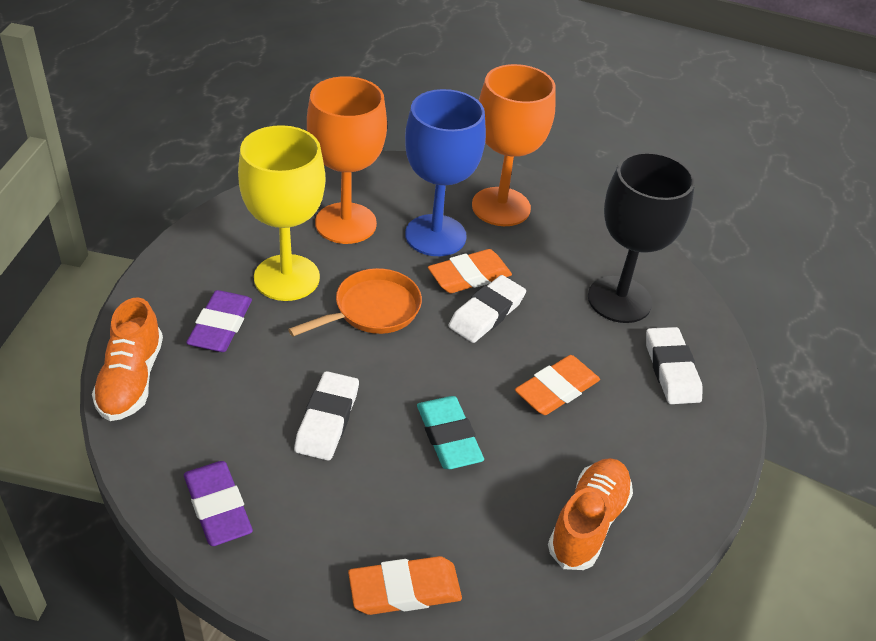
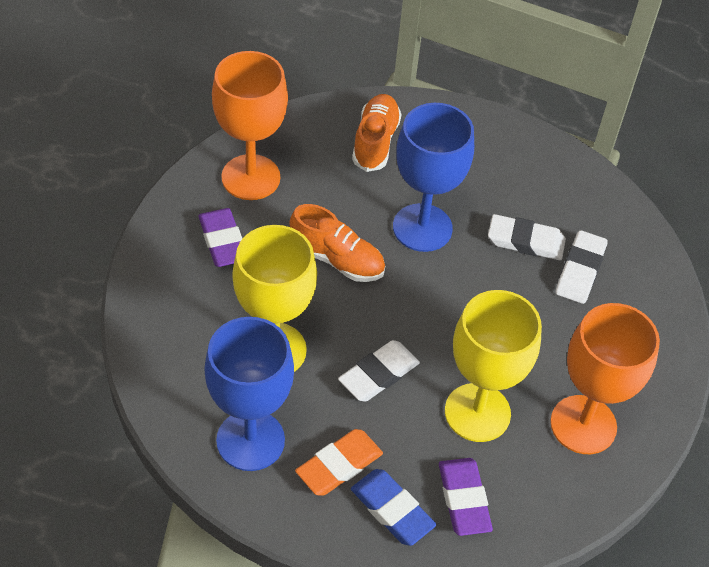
black goblet: [588,152,695,323] = 1 -> none = 0
blue eraser: none = 0 -> [351,469,436,546] = 1
blue goblet: [405,89,486,256] = 1 -> [205,317,294,471] [393,103,474,252] = 2
orange eraser: [348,556,462,615] [428,249,512,293] [515,355,600,415] = 3 -> [295,429,383,495] = 1
orange pan: [288,268,422,337] = 1 -> none = 0
turquoise eraser: [417,396,484,469] = 1 -> none = 0
yellow goblet: [238,125,325,301] = 1 -> [233,225,317,372] [445,290,542,442] = 2

